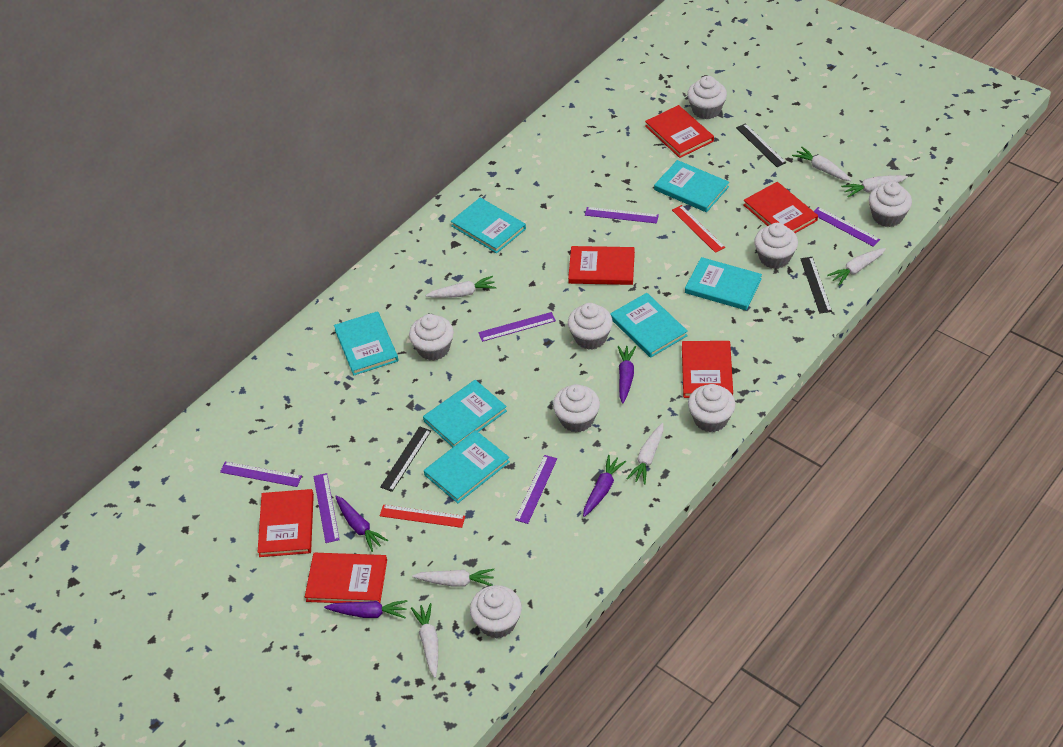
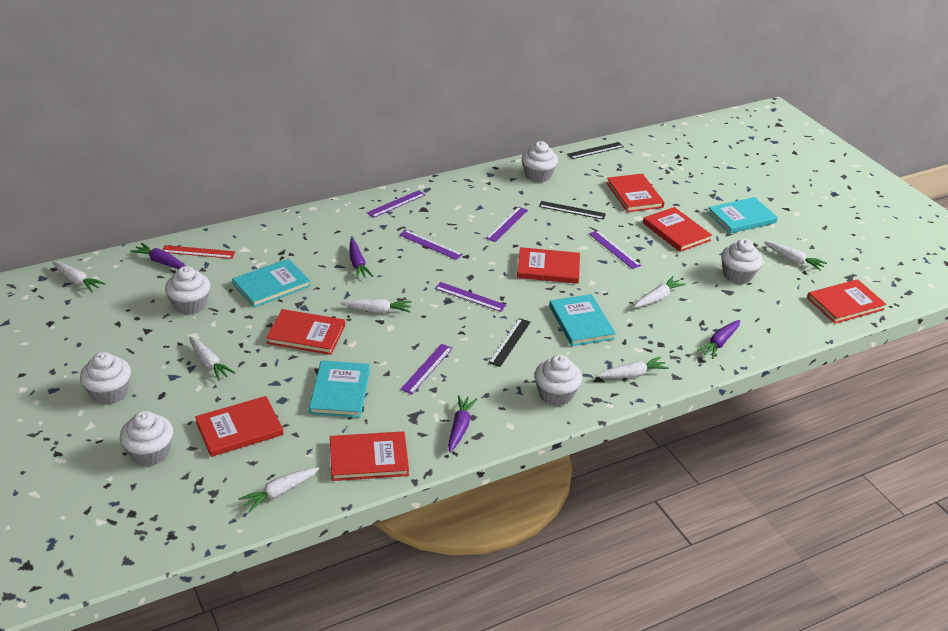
red book: [258,489,314,557] [305,553,387,603] [568,246,635,285] [645,105,714,158] [682,341,733,398] [743,182,818,233] = 6 -> [195,396,284,457] [266,309,345,355] [330,431,409,481] [517,247,580,284] [607,174,664,212] [643,207,712,252] [807,279,886,324] = 7
red ruler: [380,505,465,528] [672,205,725,253] = 2 -> [162,245,235,259] = 1
turquoise book: [334,311,398,375] [423,380,507,447] [424,430,510,503] [451,197,526,253] [610,293,688,358] [654,160,729,212] [685,257,762,310] = 7 -> [232,259,310,308] [309,360,370,418] [549,294,616,346] [707,197,778,234] = 4
white cupcake: [409,314,454,361] [470,585,522,639] [553,384,600,432] [568,303,613,350] [687,76,727,119] [688,384,735,432] [754,223,798,269] [869,181,912,227] = 8 -> [80,352,131,405] [120,411,173,466] [165,266,210,315] [522,141,558,183] [534,355,582,406] [721,239,763,284] = 6

